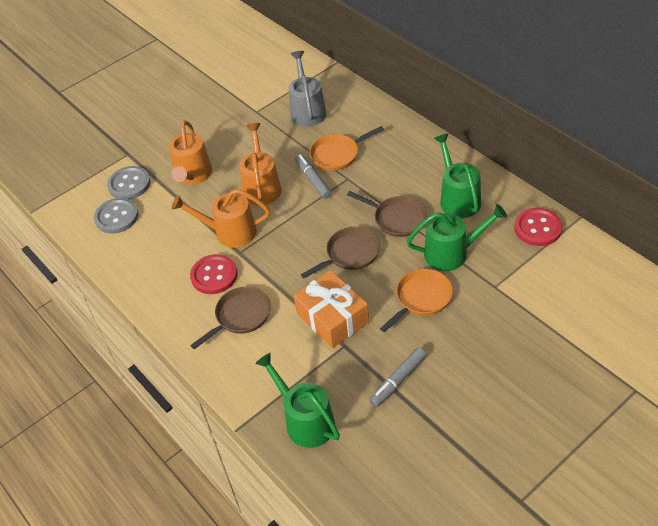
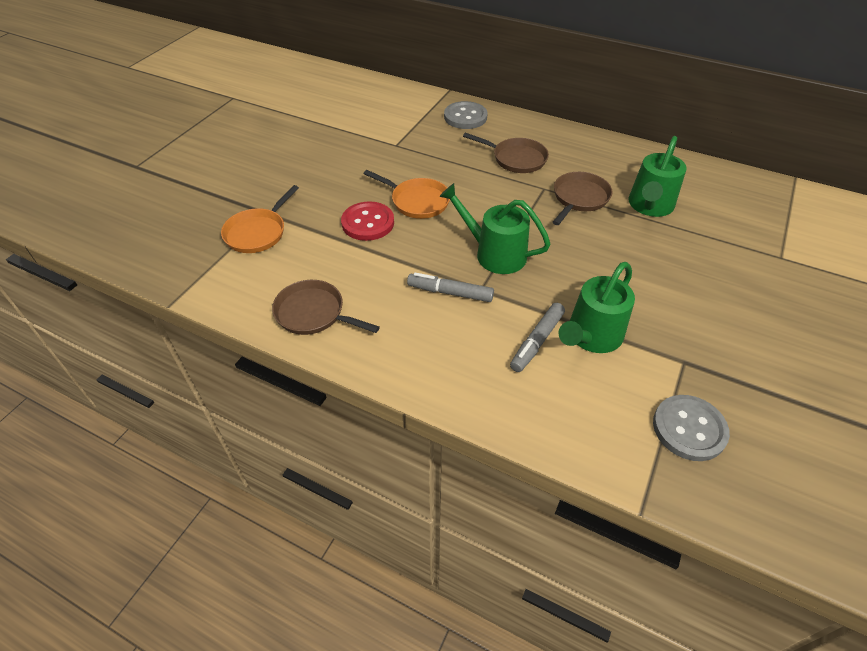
grey watering can: [289,51,326,127] = 1 -> none = 0
orange gift: [293,270,369,348] = 1 -> none = 0
orange watering can: [169,120,212,185] [171,189,270,248] [239,123,282,206] = 3 -> none = 0
red button: [190,254,238,294] [514,208,563,246] = 2 -> [341,201,394,241] = 1

